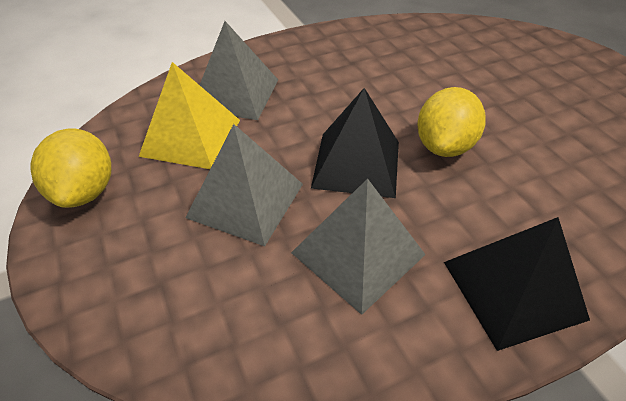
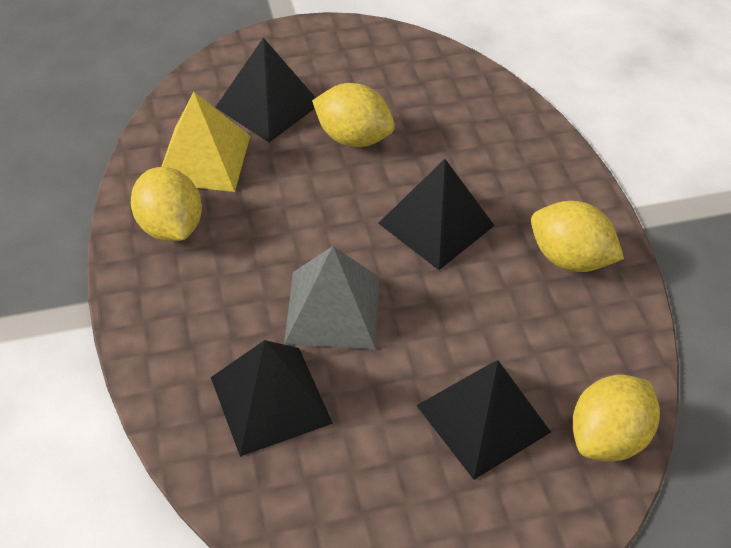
black pyramid: [311,88,399,198] [444,217,590,351] = 2 -> [211,340,333,457] [215,38,316,143] [378,159,495,270] [416,360,551,480] = 4
grey pyramid: [185,124,303,246] [200,21,278,120] [291,178,426,315] = 3 -> [284,246,379,349] = 1
yellow lemon: [30,129,111,208] [417,87,486,157] = 2 -> [131,167,202,242] [312,83,395,147] [531,201,624,272] [572,375,660,461] = 4

